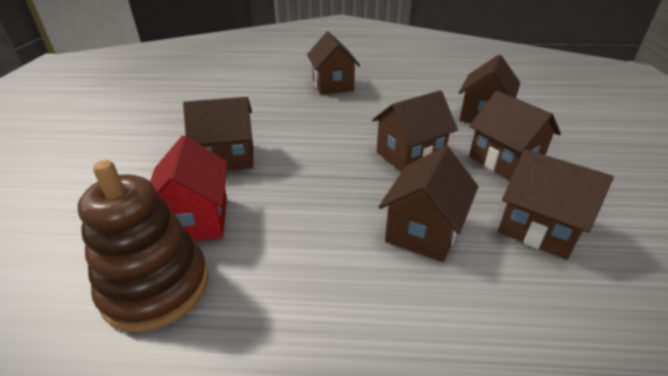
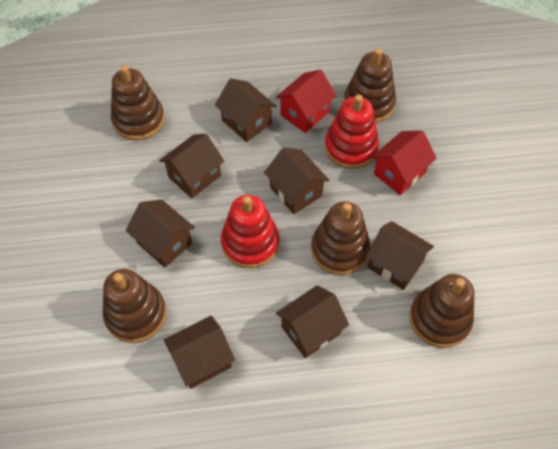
brown stacking toy: [78,160,209,332] = 1 -> [103,269,166,343] [111,66,165,140] [311,201,370,275] [344,48,396,123] [409,274,475,348] = 5
red house: [150,135,228,241] = 1 -> [275,70,337,133] [372,131,437,195] = 2
red stacking toy: none = 0 -> [221,195,279,268] [325,95,379,169] = 2

